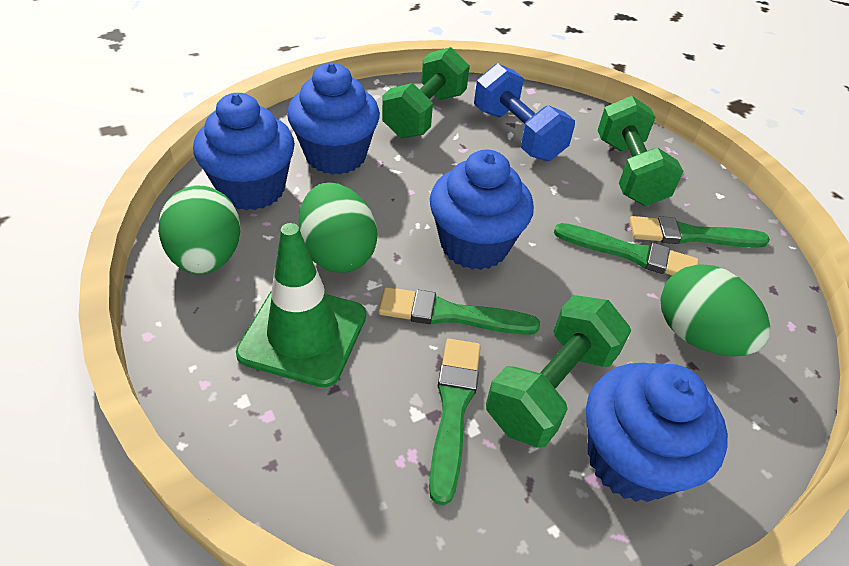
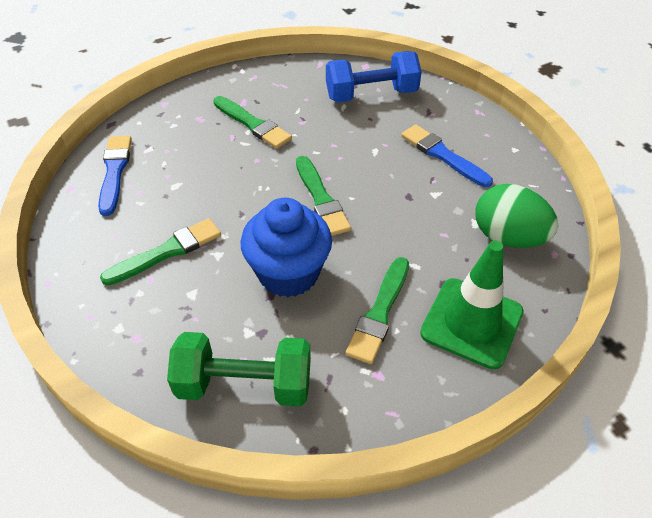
blue brush: none = 0 -> [98,136,132,216] [401,125,493,187] = 2
blue cupcake: [193,93,295,211] [287,62,380,175] [430,150,534,270] [586,363,728,502] = 4 -> [241,198,332,297] = 1
green dumbbell: [382,47,470,139] [486,295,631,447] [598,96,683,206] = 3 -> [167,332,311,406] = 1
green egg: [158,186,240,274] [298,183,377,273] [661,264,770,357] = 3 -> [476,184,558,248] = 1

